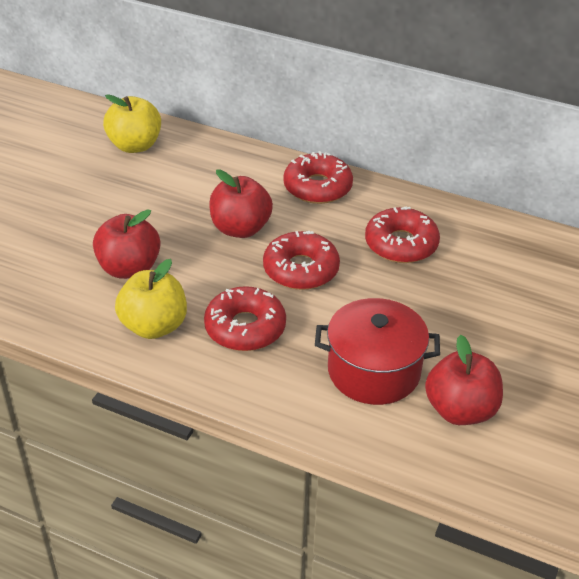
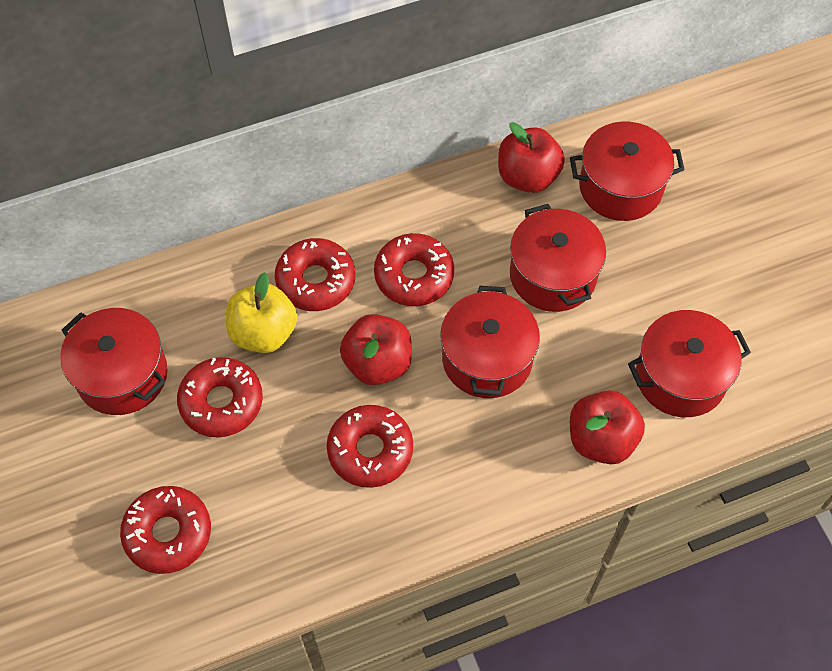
red donut: [204,286,286,351] [263,231,340,290] [283,151,353,204] [365,206,440,263] = 4 -> [120,486,211,574] [177,357,263,438] [275,238,355,311] [327,405,413,488] [374,233,454,306] = 5
red pot: [315,298,440,405] = 1 -> [60,308,168,415] [440,286,540,398] [510,204,606,312] [570,122,685,221] [628,310,751,417] = 5
yellow apple: [103,94,161,153] [115,259,187,339] = 2 -> [226,272,297,353] = 1

